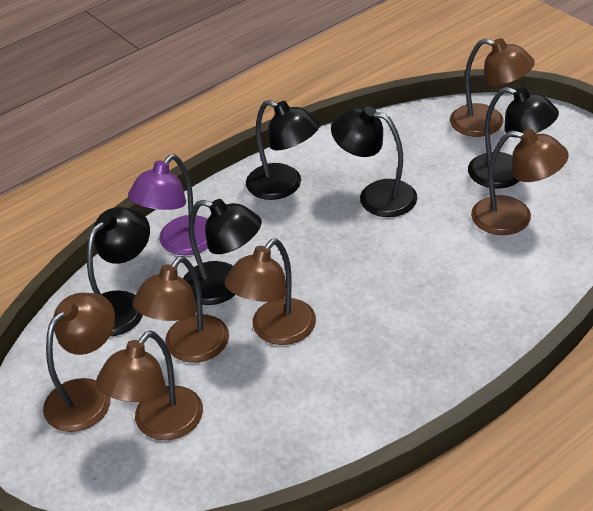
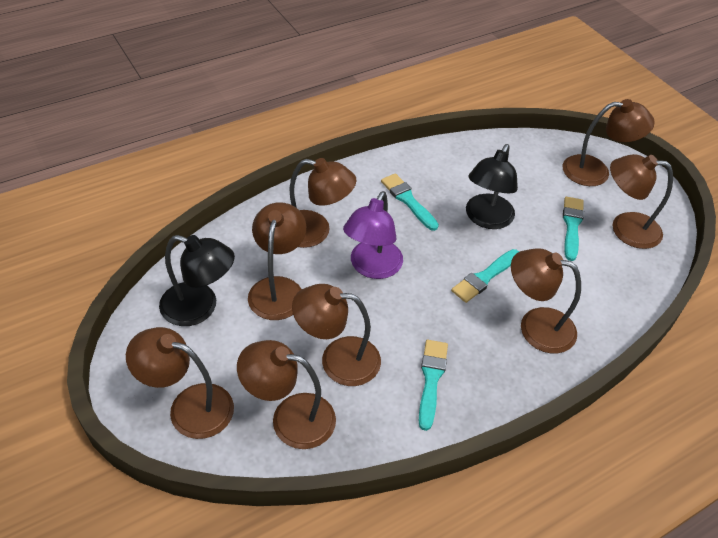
black lamp: [87,207,150,336] [183,199,262,305] [246,100,320,200] [331,106,417,217] [468,87,559,189] = 5 -> [159,235,235,326] [466,144,518,229] = 2
brown lamp: [43,293,115,432] [96,331,203,440] [132,256,229,363] [224,238,316,345] [450,38,535,137] [471,129,569,235] = 6 -> [126,327,234,439] [237,340,336,449] [248,203,306,320] [289,158,356,248] [292,284,381,386] [511,248,581,353] [563,99,655,186] [610,154,673,249] = 8
turquoise brush: none = 0 -> [381,173,439,231] [419,340,448,431] [451,249,519,303] [563,197,584,261] = 4

